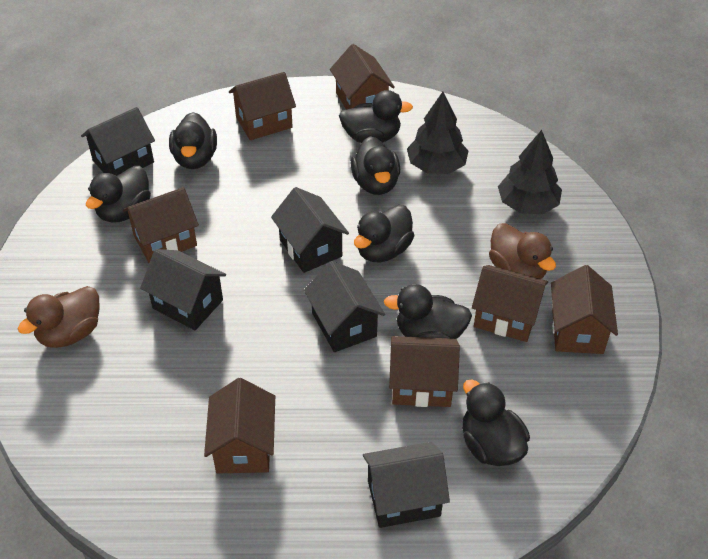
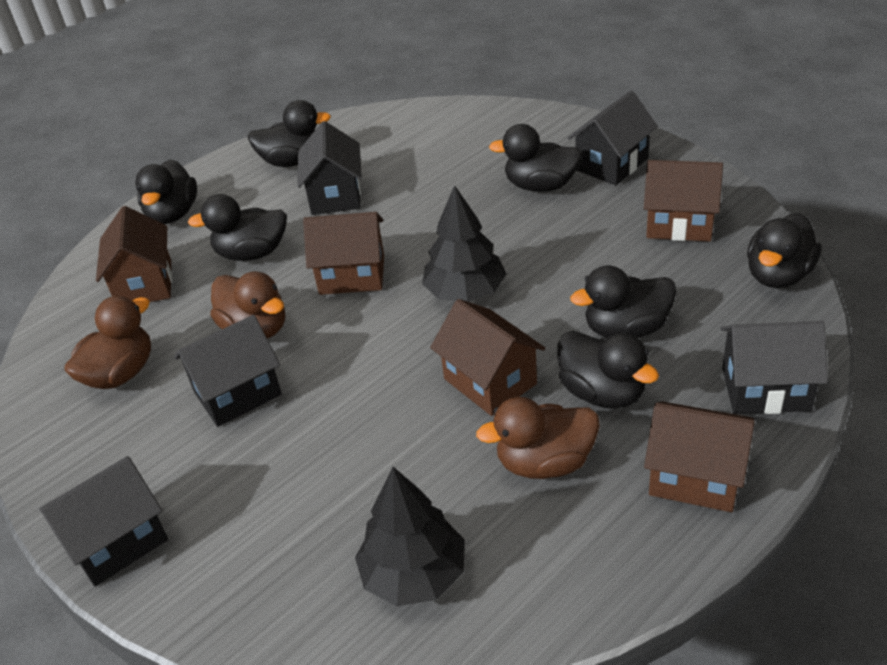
brown duck: [18,286,100,348] [489,223,556,279] = 2 -> [64,296,151,389] [210,271,285,339] [476,397,600,479] = 3
brown house: [123,187,199,263] [204,378,275,473] [229,72,296,140] [330,44,395,109] [389,336,460,407] [472,265,548,342] [551,265,618,354] = 7 -> [96,206,172,302] [303,212,384,295] [430,299,545,416] [644,160,723,242] [644,401,755,512] = 5

